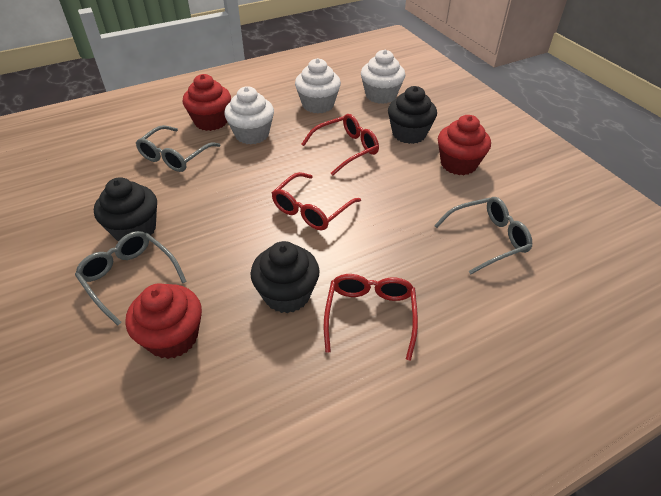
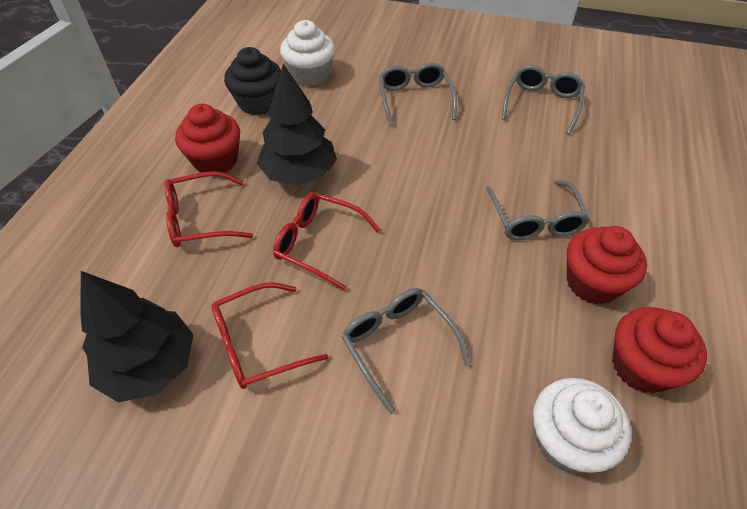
black cupcake: [94,177,157,241] [250,241,320,313] [388,86,437,144] = 3 -> [224,47,281,115] = 1
black tree: none = 0 -> [80,271,194,402] [257,64,337,186] = 2
grey glasses: [75,231,187,326] [136,125,221,172] [434,197,532,274] = 3 -> [341,288,470,414] [379,63,457,127] [486,180,590,240] [502,65,585,135] = 4
white cupcake: [224,86,274,144] [295,58,341,113] [361,50,405,104] = 3 -> [280,20,335,86] [533,378,631,473] = 2

